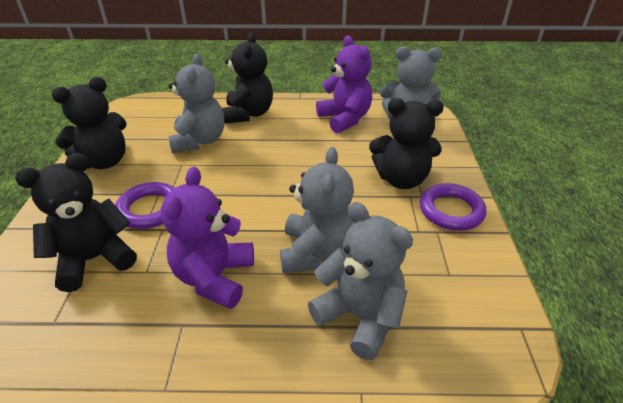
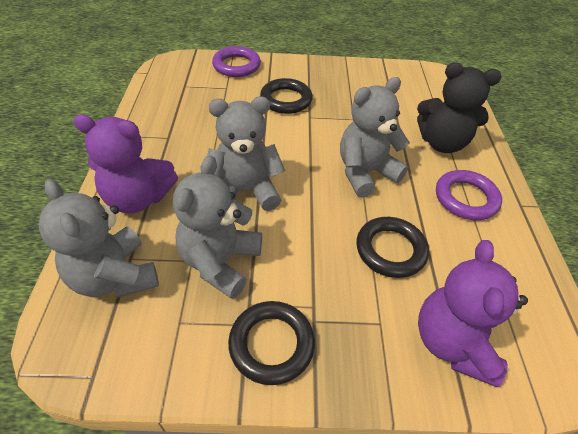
black ring: none = 0 -> [228,301,315,385] [260,78,313,114] [356,217,429,278] = 3
black teddy bear: [15,153,137,292] [52,77,127,169] [222,32,273,124] [369,98,444,189] = 4 -> [417,62,502,153] = 1

